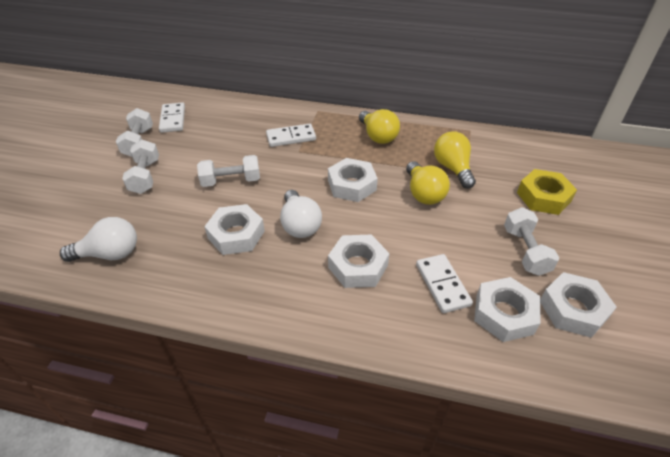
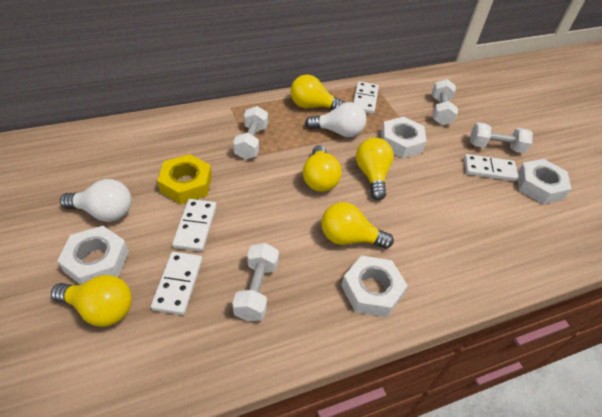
white domino: [159,102,185,133] [266,124,316,147] [416,254,473,313] = 3 -> [151,252,202,315] [172,199,217,252] [353,81,379,114] [464,154,519,181] = 4
white nut: [204,204,265,255] [328,158,378,202] [328,234,389,288] [474,277,541,342] [540,272,617,338] = 5 -> [58,226,129,285] [341,256,408,317] [381,117,426,158] [518,159,571,204] = 4
yellow light bulb: [359,109,400,144] [406,161,450,205] [434,131,476,189] = 3 -> [51,275,132,327] [291,75,345,110] [303,145,341,192] [322,202,394,249] [356,138,393,200] = 5

